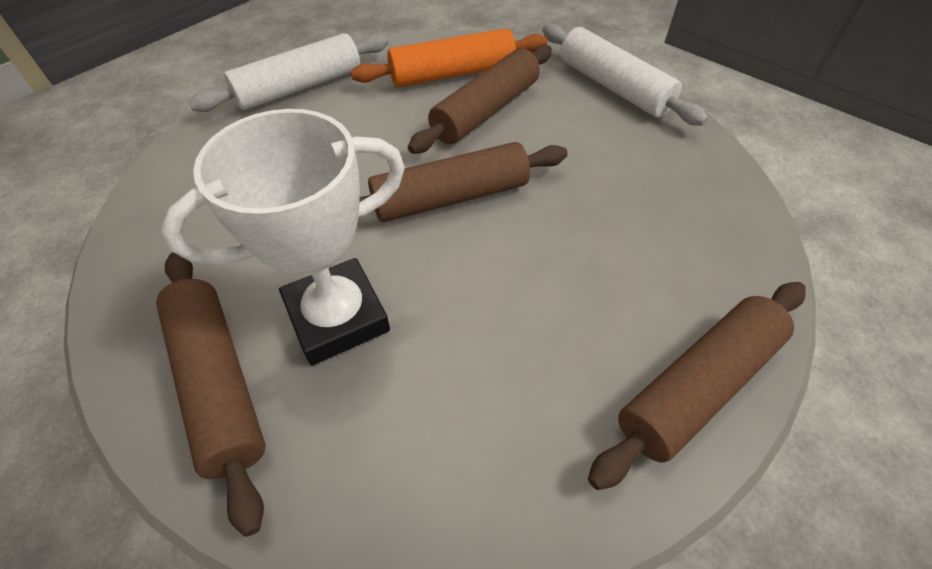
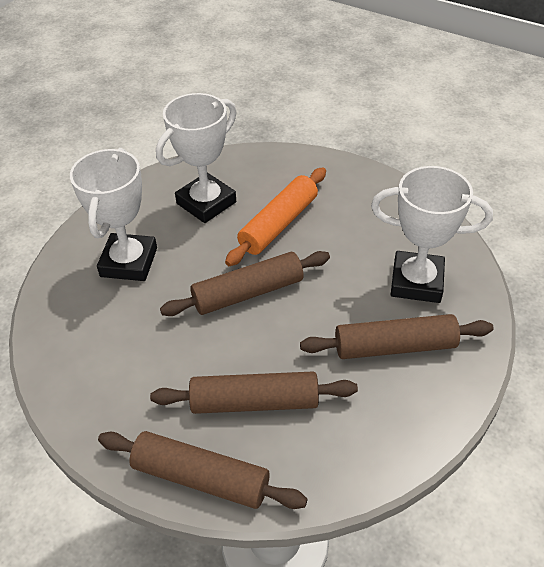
white rolling pin: [188,33,389,112] [543,24,708,126] = 2 -> none = 0
white trophy: [161,109,405,365] = 1 -> [70,148,157,281] [156,93,237,223] [371,166,493,303] = 3

